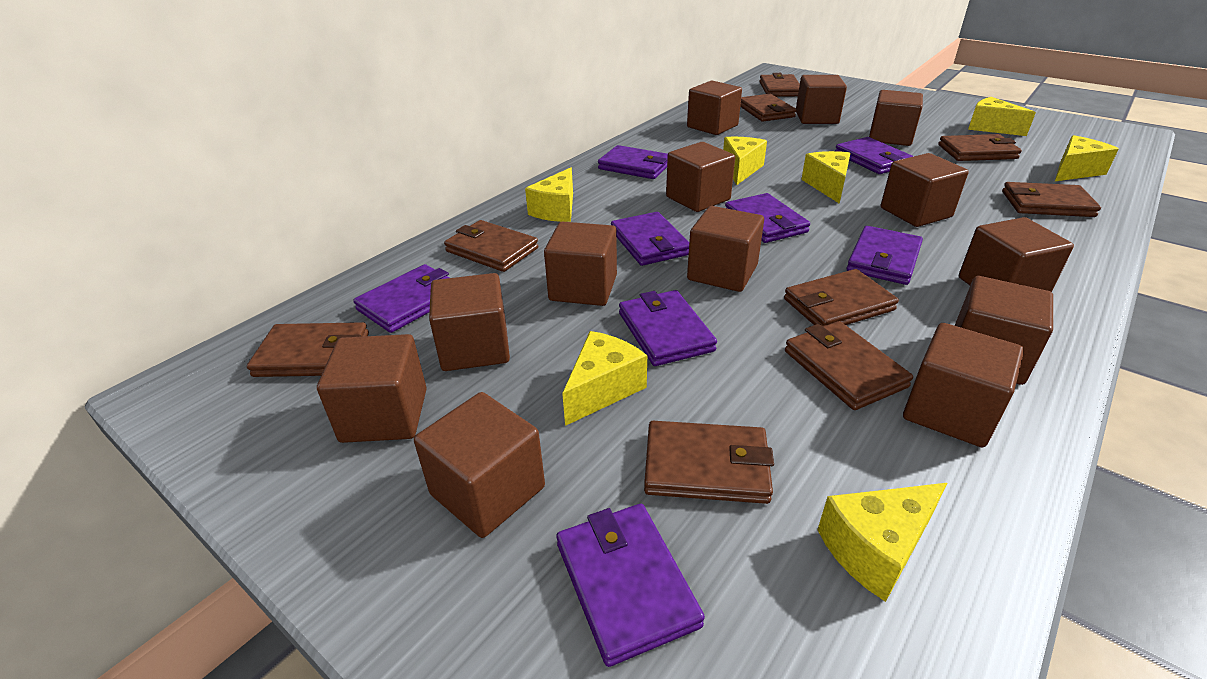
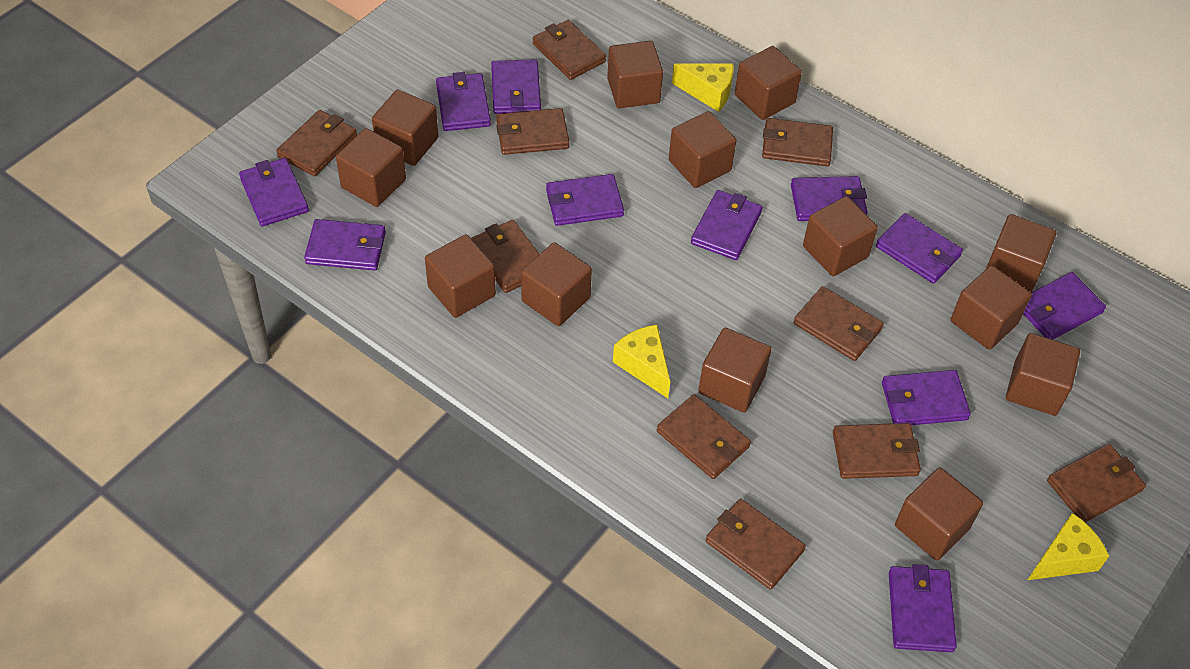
brown wallet: [247,322,369,377] [444,220,538,272] [644,421,774,504] [740,94,796,122] [759,73,800,97] [784,269,899,326] [785,321,913,410] [938,134,1022,161] [1002,182,1101,217] = 9 -> [276,110,357,176] [471,220,539,293] [496,108,569,155] [533,20,606,80] [657,394,751,479] [705,499,806,590] [762,118,833,166] [793,286,884,361] [833,423,921,479] [1047,444,1146,523] = 10
purple wallet: [353,264,449,333] [556,504,705,667] [598,145,668,179] [611,212,689,266] [619,290,717,366] [725,193,810,243] [835,137,914,174] [847,226,923,285] = 8 -> [239,158,309,226] [304,219,386,271] [436,72,491,131] [491,59,541,114] [546,174,624,226] [691,190,763,260] [791,176,868,221] [876,213,963,284] [882,370,971,425] [889,564,957,652] [1023,272,1106,340] = 11
yellow cheese: [525,168,573,222] [562,331,647,426] [723,137,767,185] [801,151,851,204] [817,483,947,602] [968,97,1036,136] [1055,135,1119,181] = 7 -> [613,325,670,398] [672,64,734,112] [1028,513,1109,580] = 3

